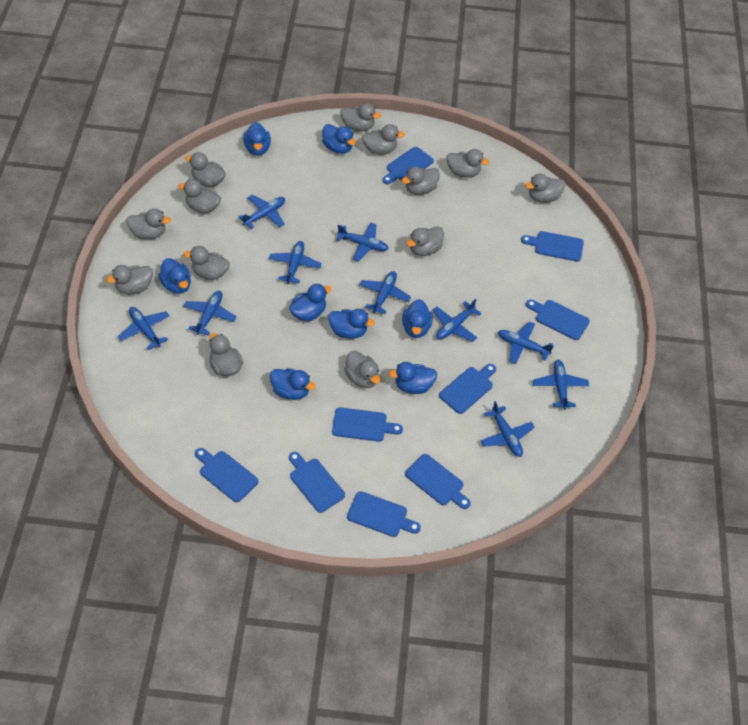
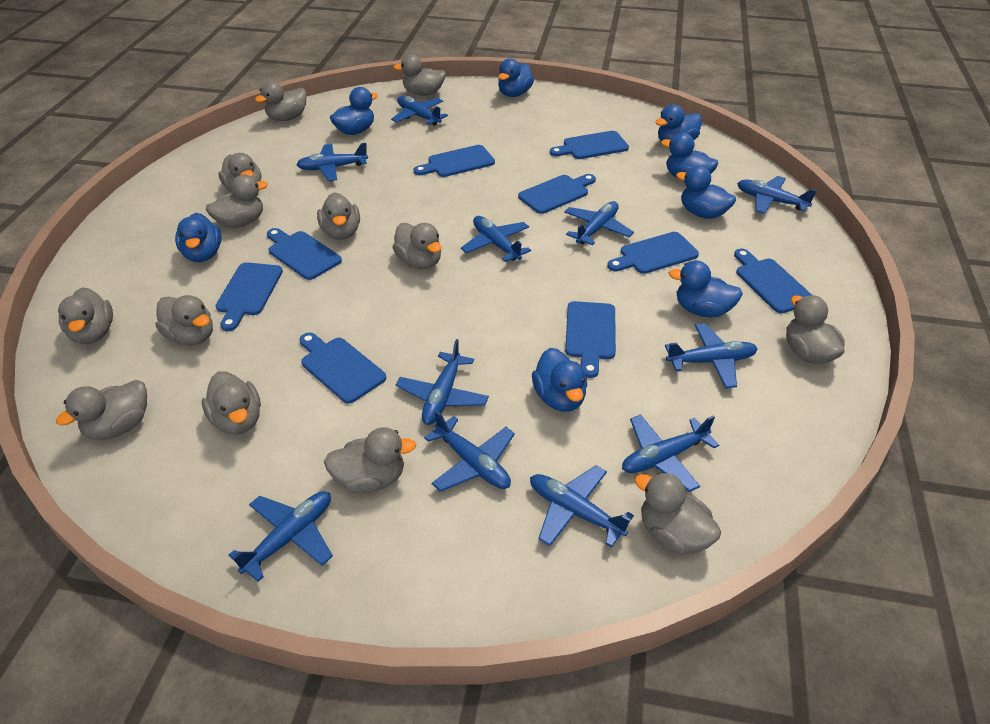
blue plane: [118,307,170,350] [183,291,237,336] [239,195,285,229] [269,241,322,284] [336,222,389,261] [359,271,411,314] [432,299,481,342] [480,401,535,457] [498,322,553,364] [533,360,589,410] = 10 -> [229,491,333,582] [296,143,368,181] [391,96,448,126] [396,339,489,425] [424,410,515,492] [461,216,531,262] [530,466,634,547] [564,201,634,245] [622,414,719,492] [665,323,758,388] [737,176,817,214] = 11

